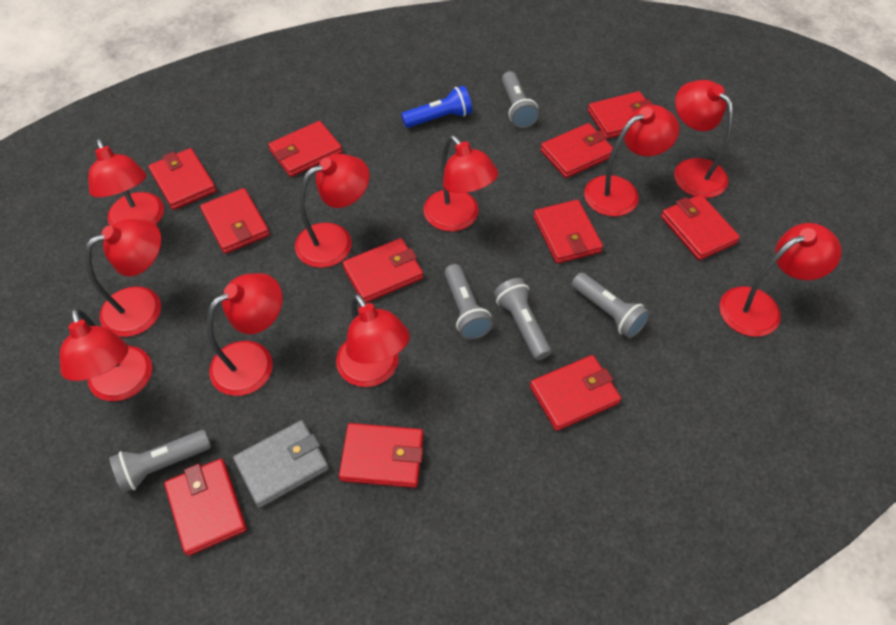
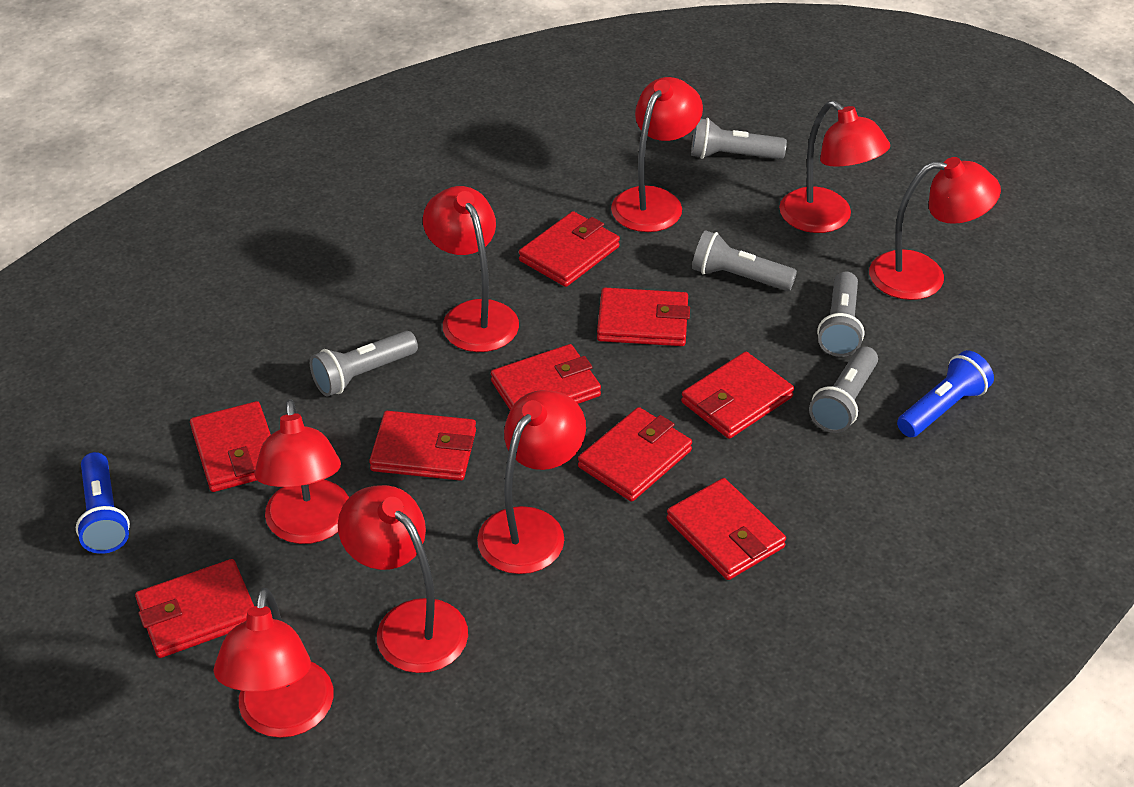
blue flashlight: [401,86,472,128] = 1 -> [76,452,130,554] [897,350,994,437] = 2
grey wallet: [233,420,329,508] = 1 -> none = 0
red lamp: [60,308,152,401] [85,219,161,337] [88,138,164,226] [207,273,283,396] [295,154,370,268] [336,293,410,387] [424,135,498,231] [584,105,679,217] [674,80,733,198] [719,223,842,337] = 10 -> [214,588,334,738] [254,399,349,544] [338,485,468,673] [423,186,519,352] [477,390,586,574] [611,77,703,232] [779,101,890,233] [869,157,1001,300] = 8
red wallet: [149,148,216,210] [164,459,247,556] [200,188,270,254] [268,121,342,177] [339,423,424,488] [343,238,423,303] [530,355,621,431] [534,200,603,264] [540,123,613,178] [588,91,653,139] [661,194,740,260] = 11 -> [135,559,254,658] [190,401,271,492] [369,411,476,481] [491,344,601,410] [519,211,620,287] [578,407,692,502] [597,288,690,346] [667,478,786,580] [681,352,794,439] = 9

